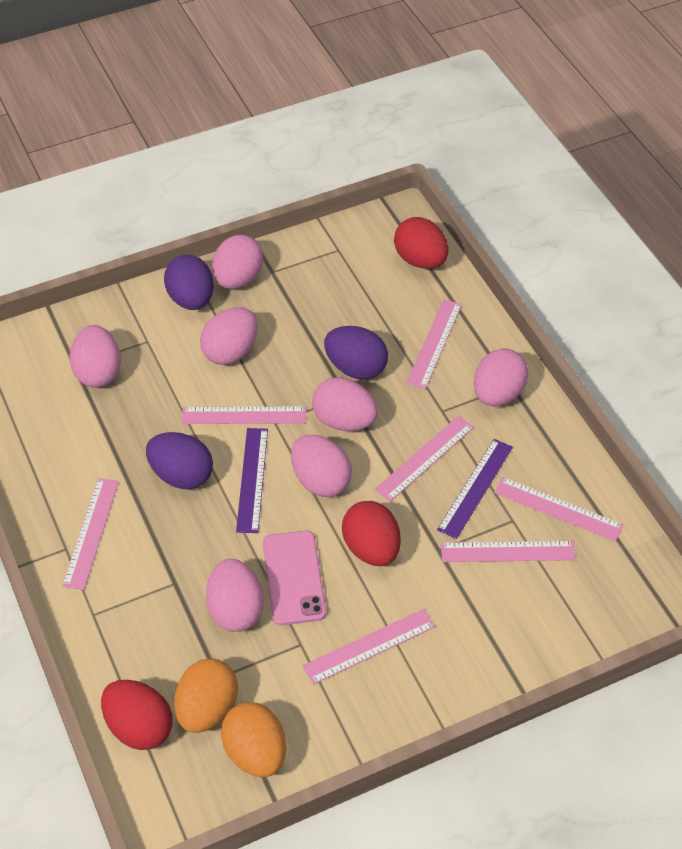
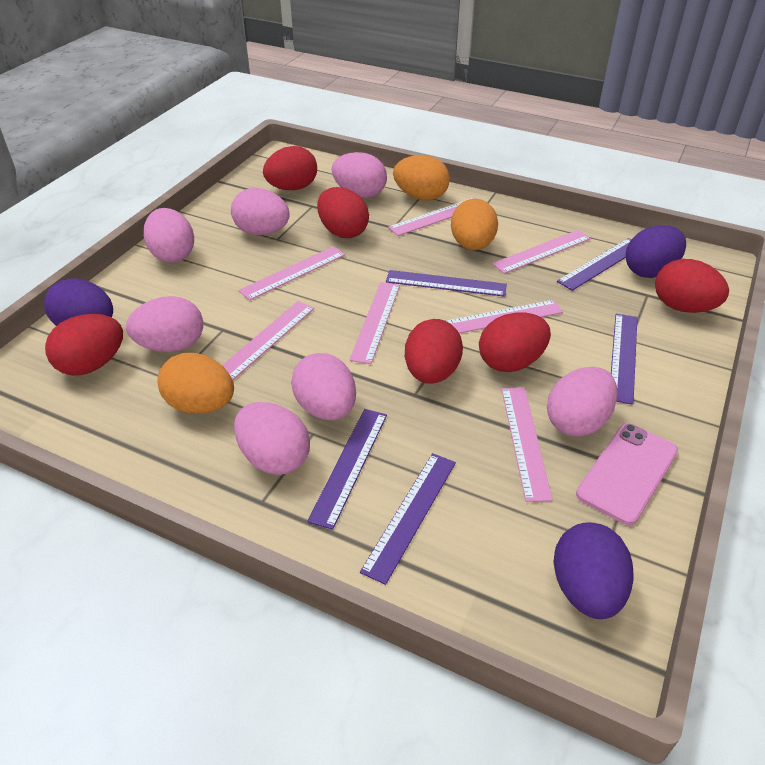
orange egg: [174,658,238,733] [221,702,286,777] = 2 -> [157,353,234,414] [393,155,450,201] [451,199,498,250] = 3
purple ruler: [236,428,268,533] [437,439,513,539] = 2 -> [307,409,387,530] [360,453,456,585] [386,270,507,297] [557,238,631,291] [611,314,637,405] = 5
red egg: [101,680,173,750] [342,501,401,566] [394,217,448,269] = 3 -> [45,314,123,376] [263,146,317,190] [317,187,369,238] [405,319,463,384] [479,312,551,372] [655,259,729,313] = 6

